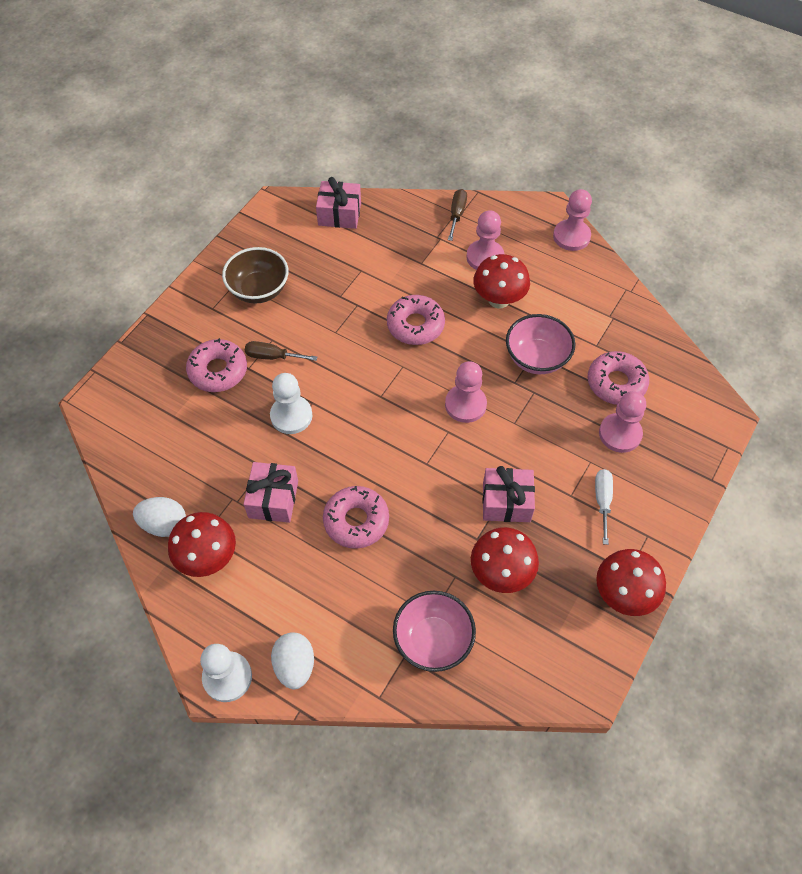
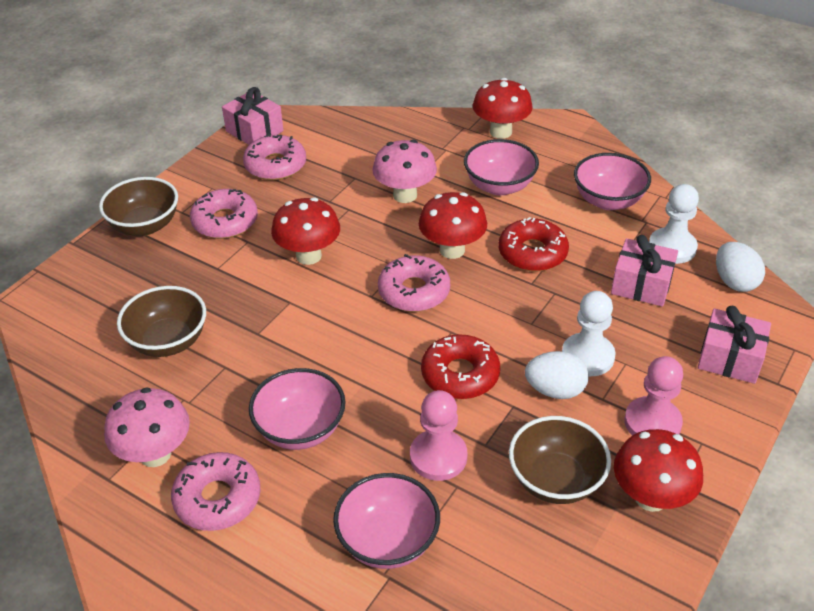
brown bowl: [222,247,289,304] = 1 -> [99,177,178,236] [117,286,206,357] [509,416,611,504] = 3
brown screwdriver: [245,341,317,361] [448,189,467,241] = 2 -> none = 0
pink bowl: [393,591,476,672] [506,314,575,374] = 2 -> [249,368,346,450] [333,473,440,569] [464,139,539,196] [574,153,651,210] = 4
pink mushroom: none = 0 -> [104,387,190,467] [372,140,437,203] = 2
pink pawn: [445,361,487,423] [466,210,504,270] [553,189,592,251] [599,391,646,453] = 4 -> [410,390,468,481] [624,356,683,436] = 2
red donut: none = 0 -> [421,334,500,399] [499,217,569,272] = 2
white screwdriver: [595,469,613,545] = 1 -> none = 0

